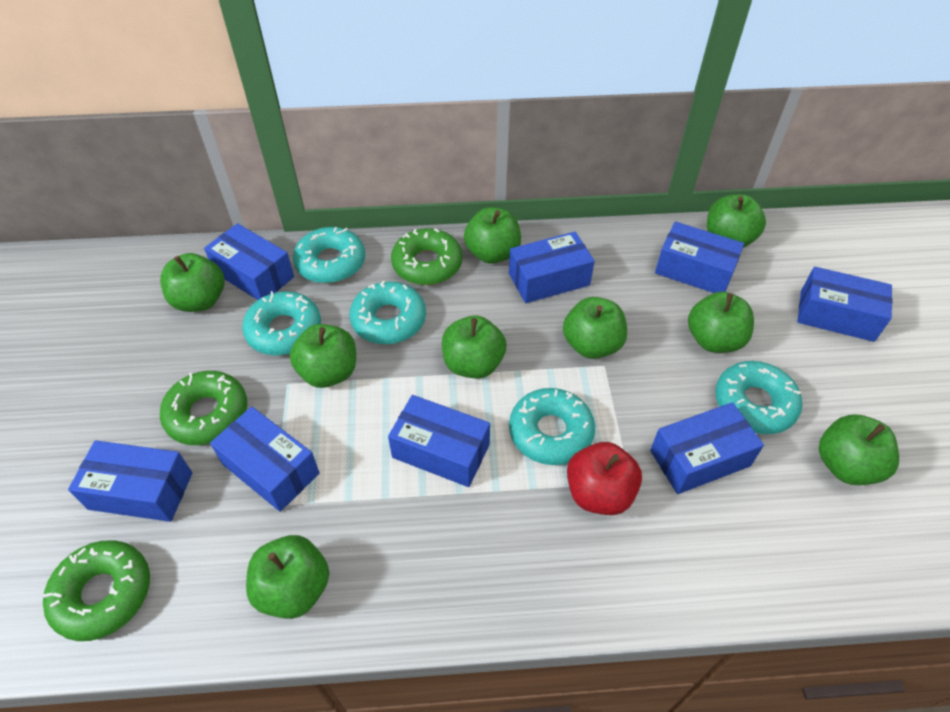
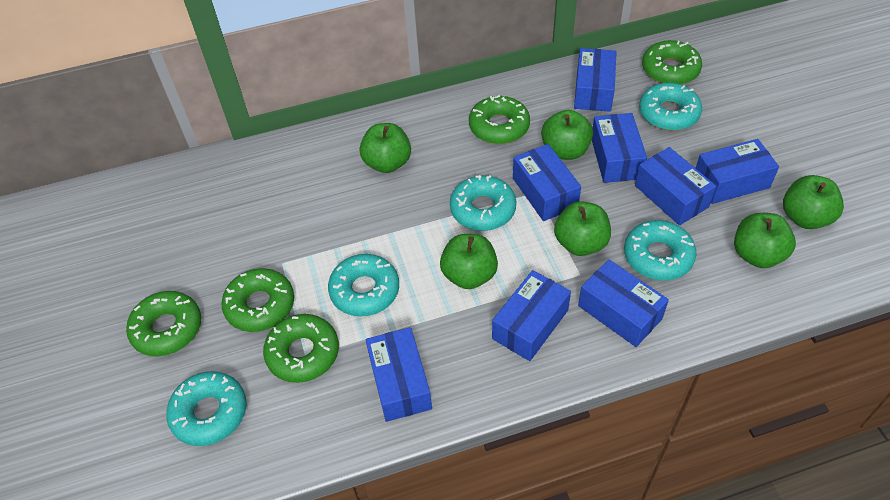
green apple: [160,253,224,312] [246,535,329,619] [290,324,356,388] [442,315,507,379] [464,207,521,264] [563,297,627,359] [688,291,754,353] [707,194,766,248] [819,415,899,485] = 9 -> [360,123,411,173] [440,234,498,289] [541,110,593,160] [554,201,611,256] [734,213,796,268] [783,175,844,229] = 6
green donut: [43,541,150,641] [160,371,247,445] [391,228,463,285] = 3 -> [126,291,201,356] [221,268,294,332] [263,314,339,383] [469,95,530,144] [642,40,702,84] = 5
red apple: [567,442,642,515] = 1 -> none = 0

